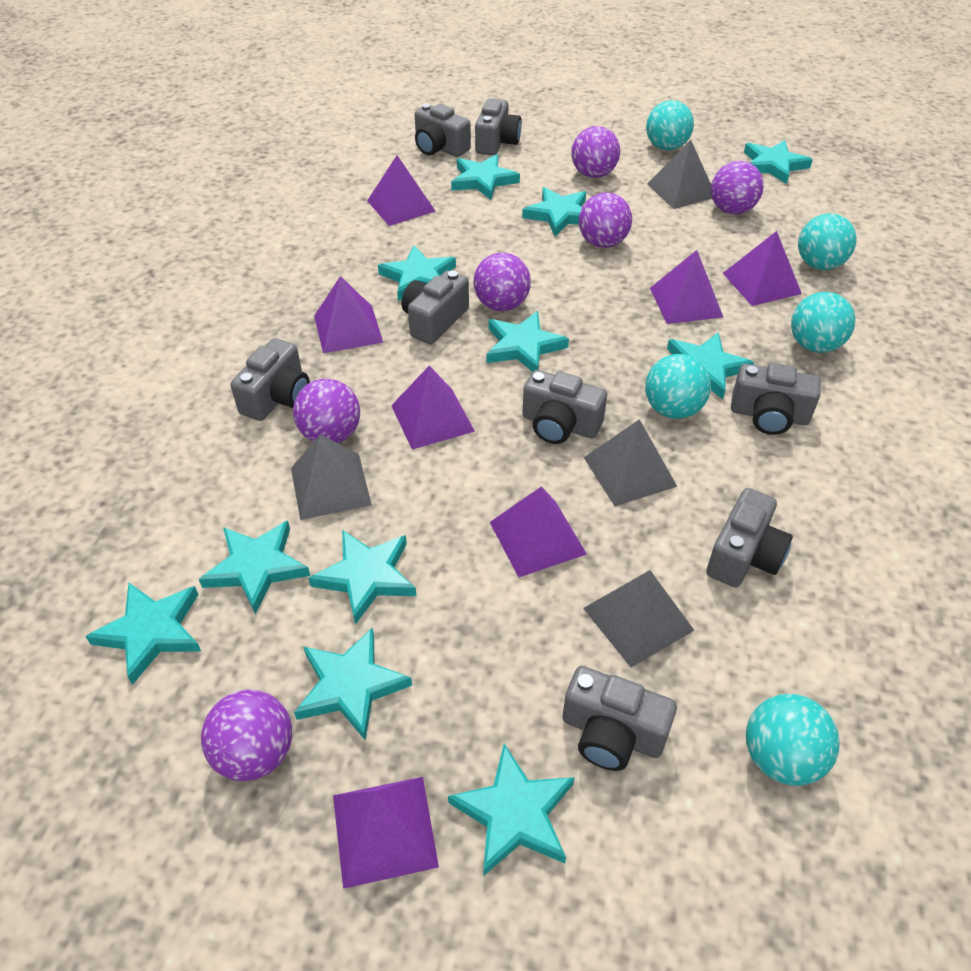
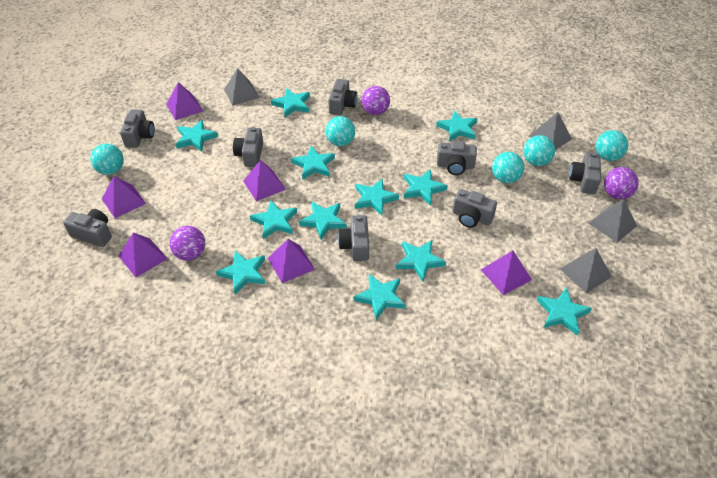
purple ball: [201,689,292,781] [293,379,360,443] [473,253,531,311] [571,126,620,178] [579,193,632,248] [711,161,764,214] = 6 -> [169,226,205,261] [362,86,390,115] [604,167,639,199] = 3
purple pyramid: [314,276,383,353] [333,777,439,889] [367,155,436,226] [391,366,475,449] [490,487,587,578] [650,250,723,324] [723,231,802,306] = 7 -> [102,176,146,218] [119,233,167,277] [166,82,203,120] [243,160,286,201] [268,239,315,283] [481,250,532,295] = 6
turquoise star: [85,583,201,685] [199,520,310,615] [294,627,412,740] [308,530,417,625] [378,246,456,301] [448,744,575,876] [451,154,520,200] [486,311,569,372] [522,187,586,236] [667,332,754,399] [744,140,813,184] = 11 -> [176,120,218,152] [216,251,265,294] [250,200,297,239] [271,88,310,117] [291,146,335,180] [299,201,347,240] [353,274,406,320] [355,178,399,216] [396,240,446,281] [404,169,448,206] [436,111,478,141] [537,287,592,336] = 12

